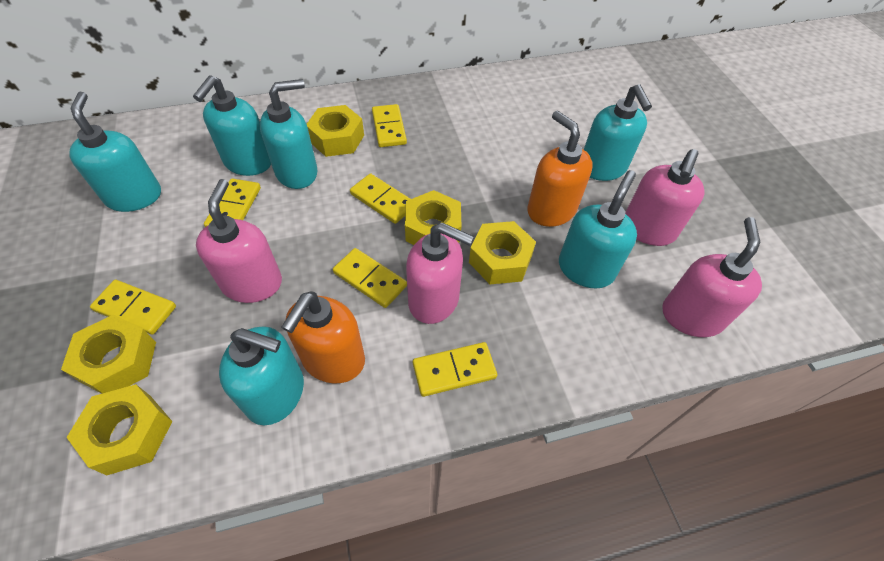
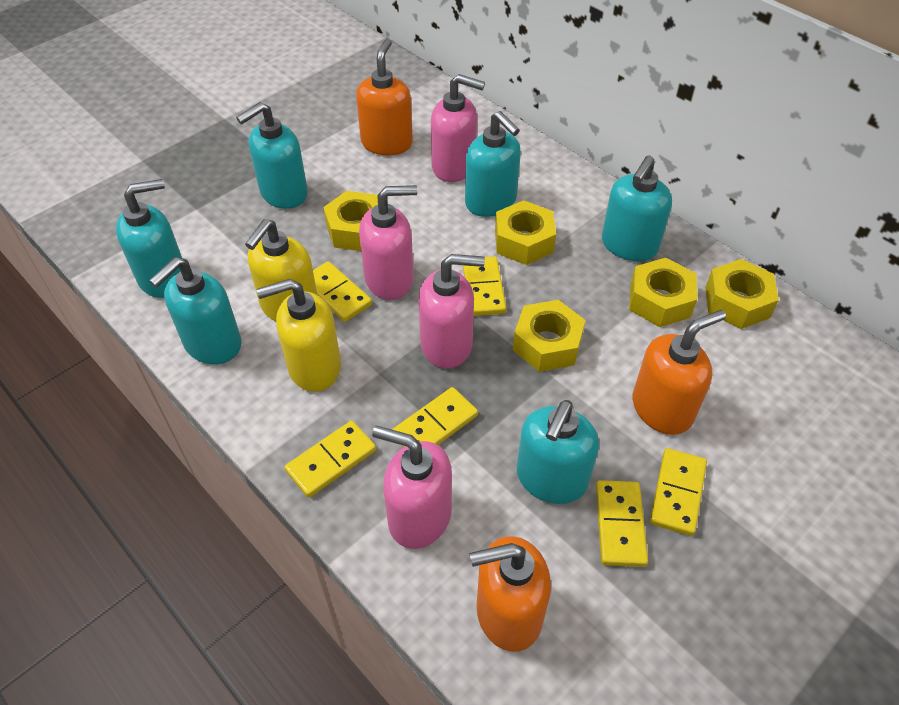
orange soap dispenser: [281,291,365,383] [527,111,593,227] = 2 -> [356,39,413,155] [470,536,551,652] [632,310,726,435] = 3
yellow soap dispenser: none = 0 -> [245,219,318,321] [256,279,341,392] = 2

